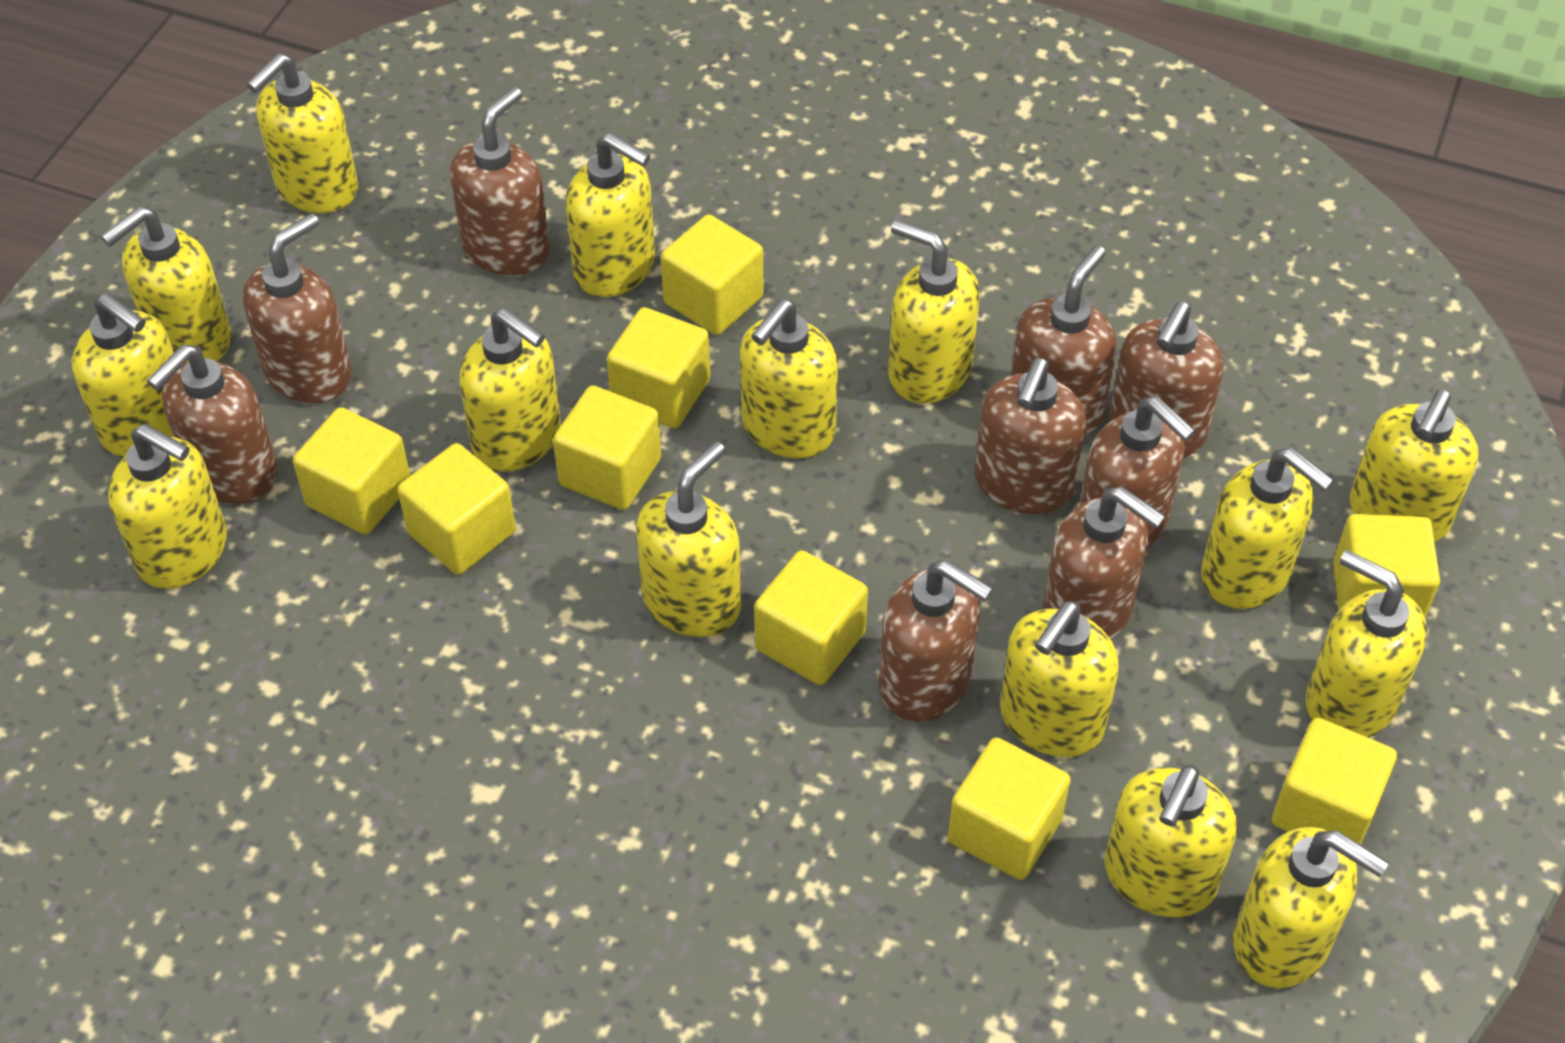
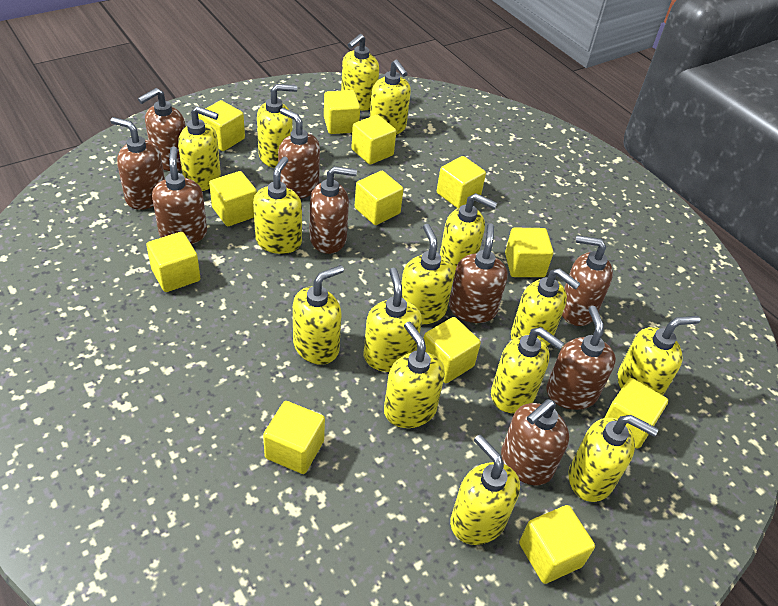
yellow cube: [293,407,410,534] [398,443,516,575] [553,385,661,510] [607,307,710,428] [661,214,764,335] [754,550,868,685] [948,737,1071,880] [1272,718,1397,845] [1333,514,1440,618] = 9 -> [146,232,200,292] [198,100,245,151] [209,171,257,226] [263,401,325,474] [324,90,360,134] [351,115,396,165] [355,171,404,225] [424,317,481,383] [437,156,486,208] [505,228,553,277] [519,505,595,584] [604,378,668,448] = 12

